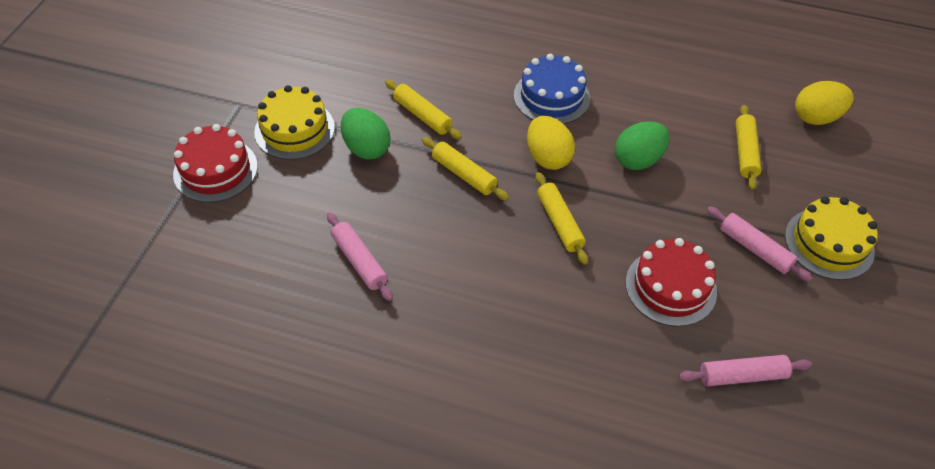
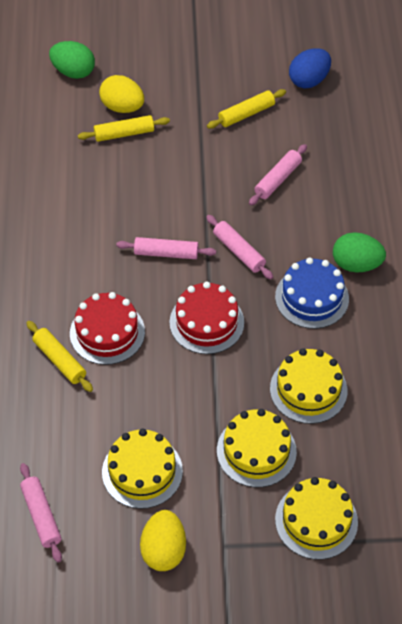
blue egg: none = 0 -> [289,48,331,88] = 1
pink rolling pin: [327,213,393,301] [679,355,812,386] [707,206,812,282] = 3 -> [20,463,62,563] [116,237,216,259] [206,215,273,279] [249,144,307,205] = 4
yellow cake: [254,85,335,160] [785,196,878,280] = 2 -> [102,429,183,509] [217,409,297,487] [270,348,347,424] [275,477,358,560] = 4
yellow rolling pin: [385,80,462,140] [422,137,509,201] [535,172,588,265] [736,105,761,190] = 4 -> [26,321,93,392] [78,115,170,142] [207,89,286,129] = 3

